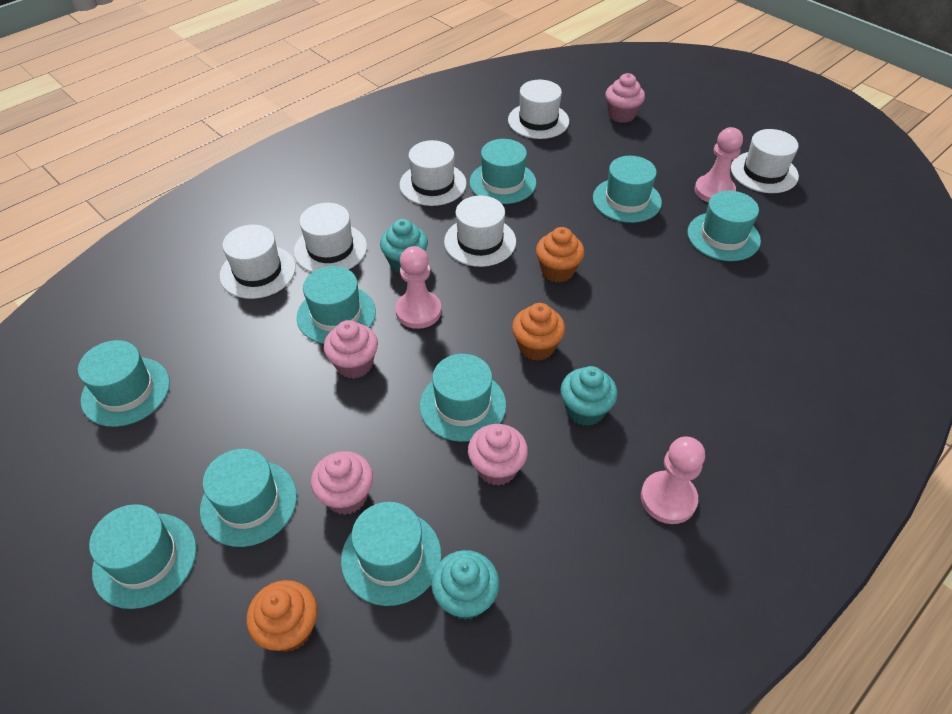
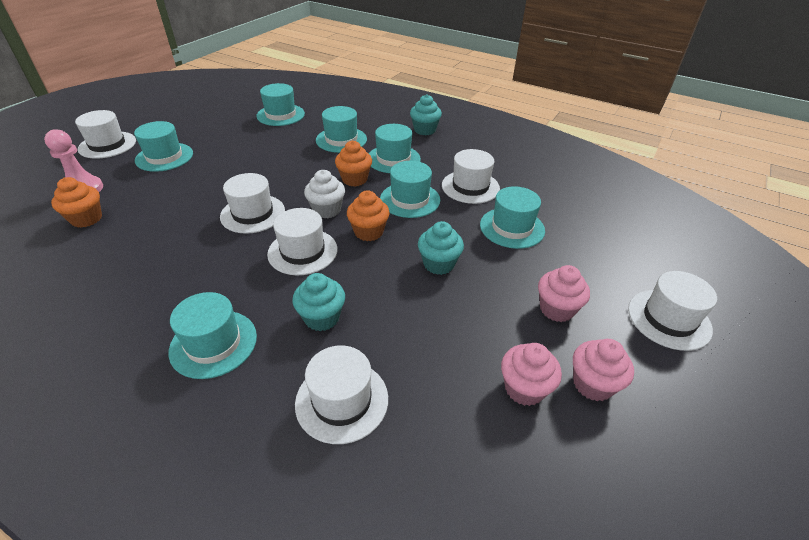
pink cupcake: [311,451,373,515] [324,320,378,379] [468,424,528,486] [606,73,645,123] = 4 -> [501,343,562,406] [538,265,590,322] [573,339,634,401] = 3
pink pawn: [395,246,441,329] [641,436,705,524] [695,127,743,203] = 3 -> [44,129,103,192] = 1
turquoise hat: [78,340,170,427] [89,504,197,609] [200,449,297,547] [297,266,376,344] [341,502,441,606] [420,354,506,442] [470,139,536,204] [593,156,662,223] [688,191,761,261] = 9 -> [134,121,193,172] [169,292,257,379] [256,83,305,126] [316,106,367,153] [369,124,421,173] [380,161,440,218] [480,186,545,249] = 7
white cupcake: none = 0 -> [304,170,345,218] = 1

